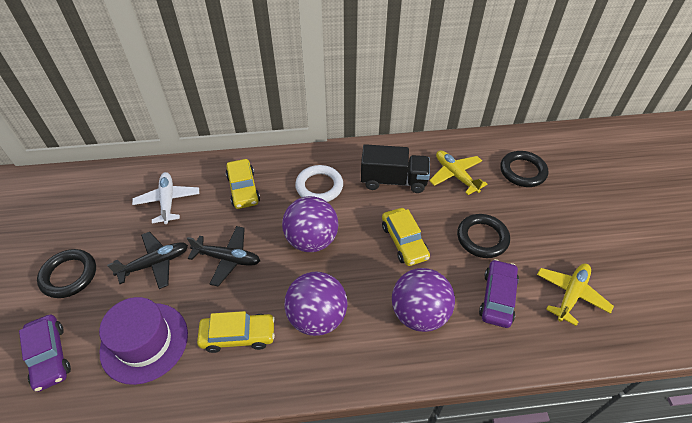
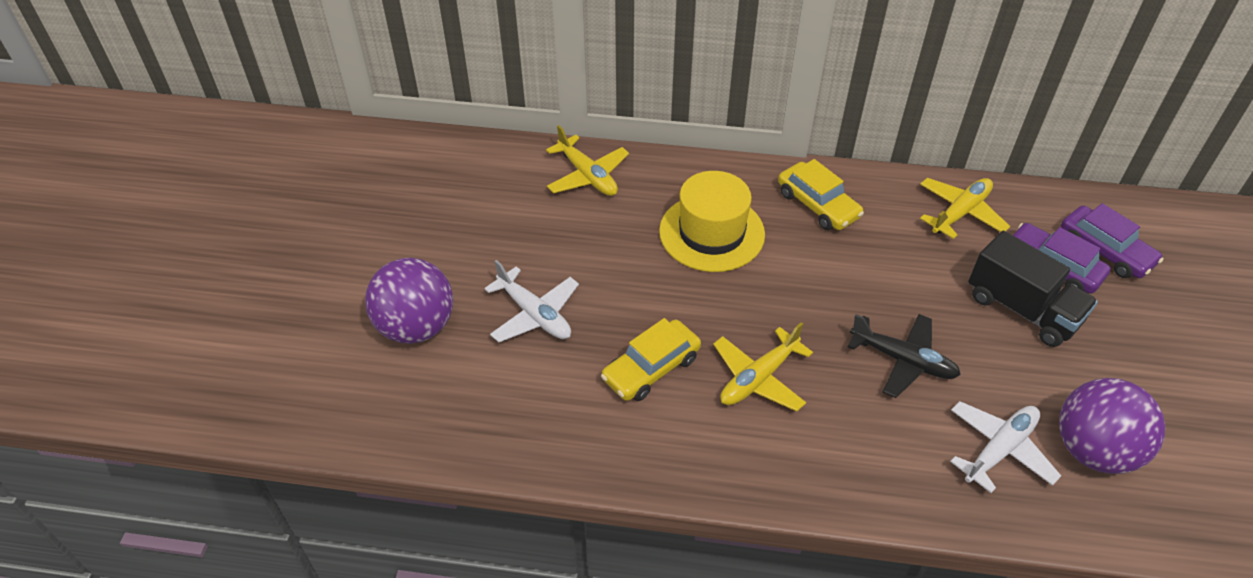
black plane: [107,232,188,289] [187,226,260,286] = 2 -> [847,314,961,398] = 1
black ring: [37,249,96,298] [457,214,510,258] [500,151,548,187] = 3 -> none = 0
purple ball: [282,196,338,252] [284,272,348,336] [392,268,455,332] = 3 -> [365,258,453,344] [1059,378,1165,474] = 2
purple hat: [99,297,188,385] = 1 -> none = 0
white plane: [132,172,199,224] = 1 -> [484,260,579,343] [950,401,1061,493] = 2
white ring: [295,165,343,202] = 1 -> none = 0
yellow car: [197,311,275,353] [226,159,260,209] [382,208,430,266] = 3 -> [601,318,701,401] [778,159,864,230] = 2
yellow hat: none = 0 -> [659,171,765,272] = 1
yellow plane: [429,151,488,195] [537,263,614,326] = 2 -> [546,125,629,196] [713,322,813,412] [920,178,1010,239] = 3

